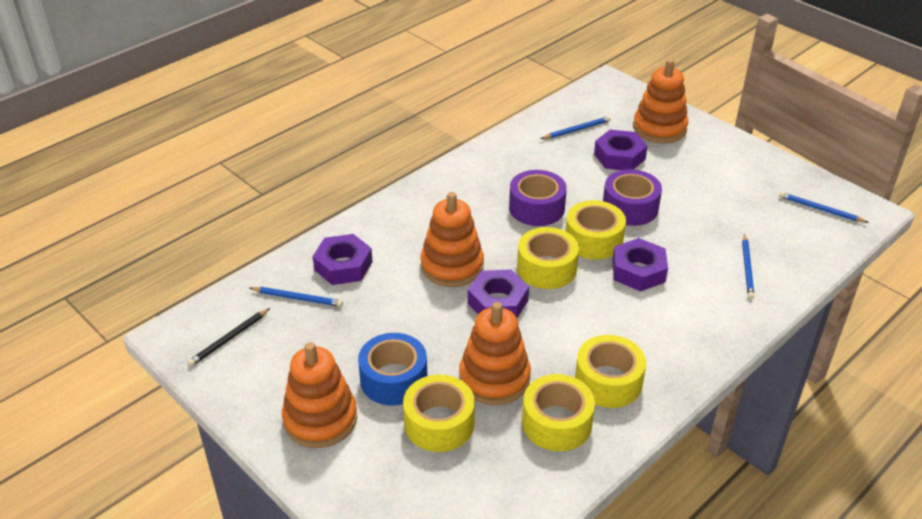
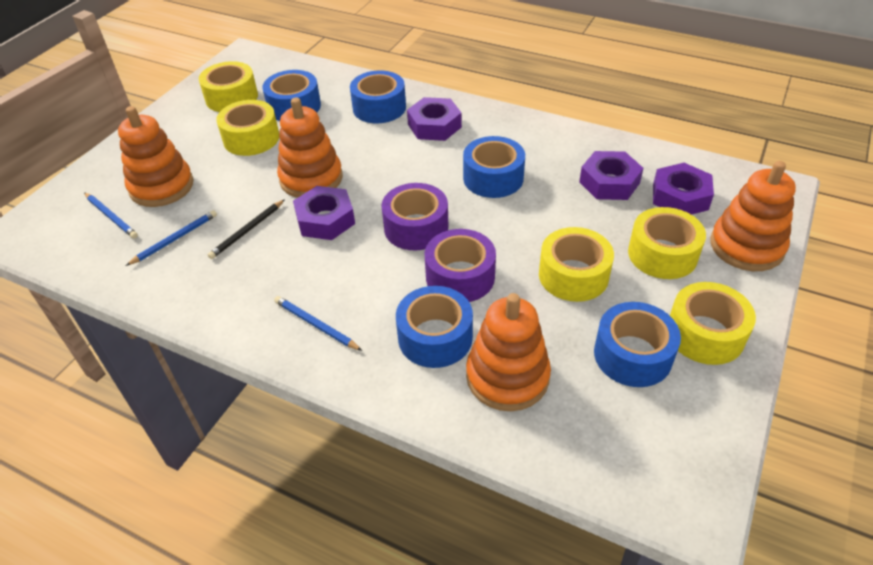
blue pencil: [250,287,343,307] [541,116,611,139] [742,234,755,299] [779,192,869,223] = 4 -> [84,192,138,239] [126,210,217,266] [274,296,362,351] = 3
blue tape: [358,333,427,406] = 1 -> [262,70,321,121] [350,71,406,123] [396,286,473,368] [463,136,525,198] [594,302,681,387] = 5

